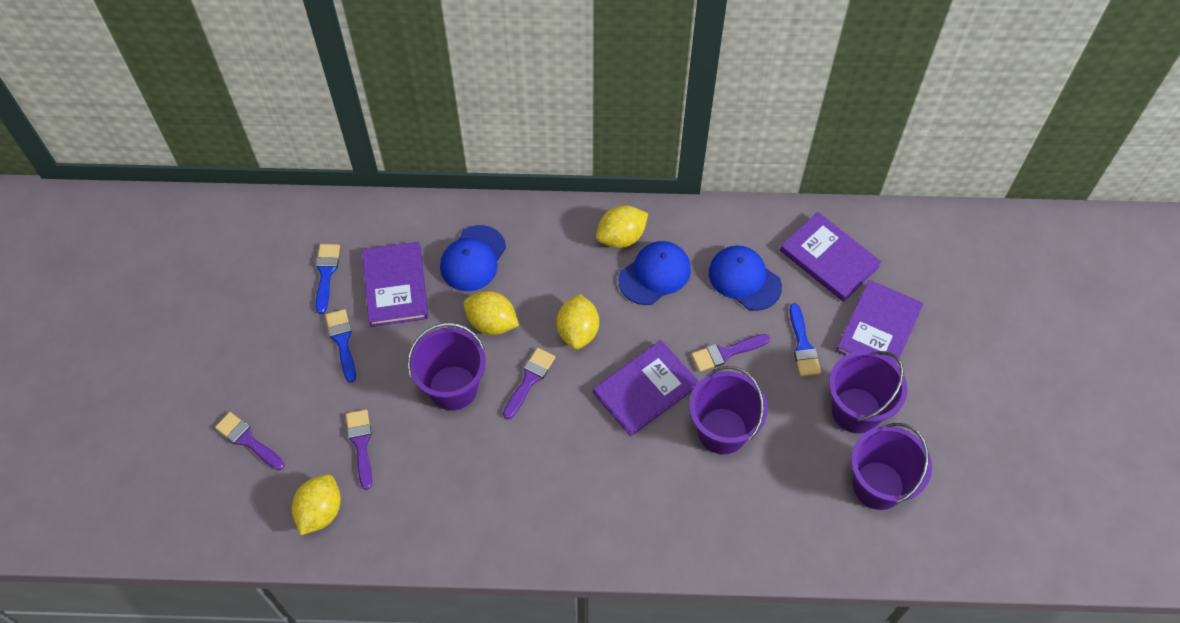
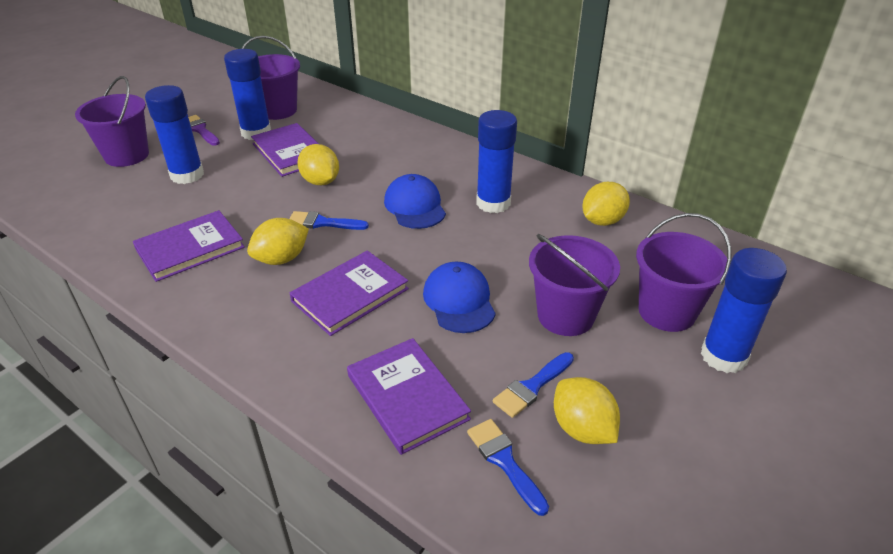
blue cap: [440,225,506,291] [619,241,691,305] [709,245,782,311] = 3 -> [384,174,446,229] [423,262,496,333] = 2
blue glue stick: none = 0 -> [145,85,204,184] [224,49,271,140] [476,110,517,213] [701,248,787,373] = 4
purple brush: [215,412,285,470] [346,409,372,490] [503,348,555,419] [691,334,770,372] = 4 -> [188,115,220,146] = 1

